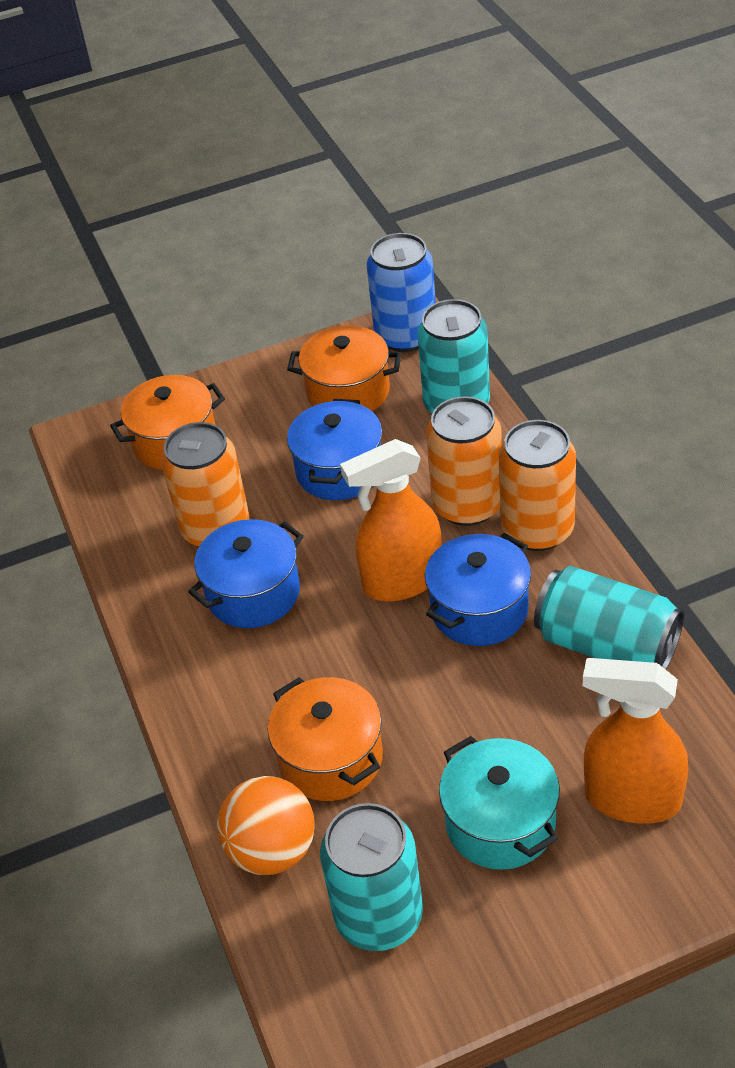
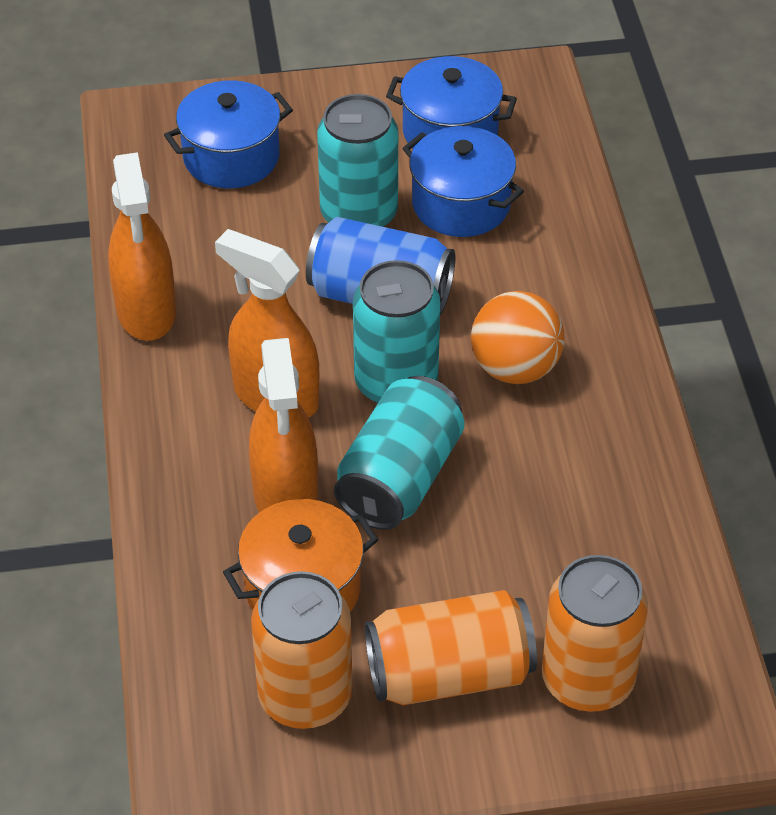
orange pot: [110,375,225,470] [267,677,383,801] [287,326,401,411] = 3 -> [223,499,379,611] = 1
orange spray bottle: [340,439,442,602] [583,658,689,824] = 2 -> [108,152,176,341] [215,229,319,418] [249,338,318,513] = 3
turquoise pot: [439,736,560,870] = 1 -> none = 0

